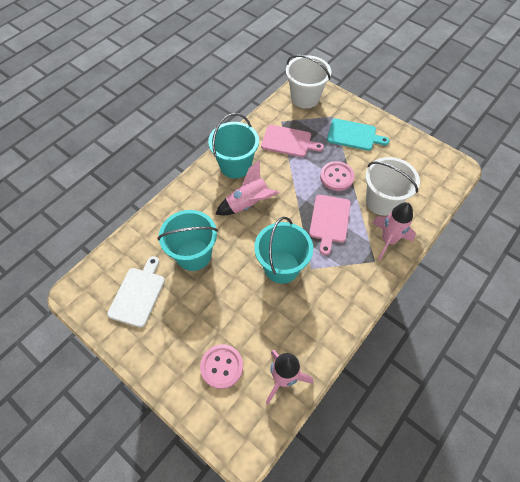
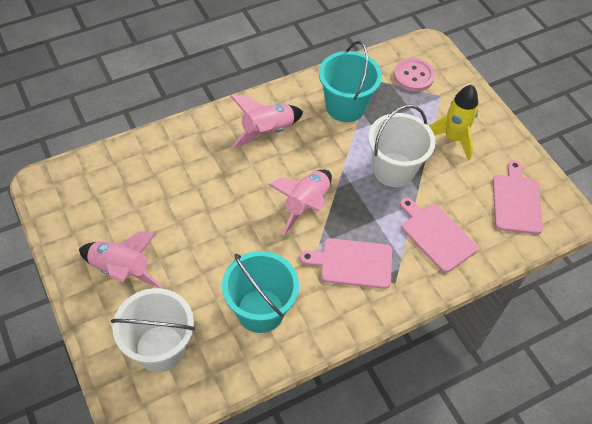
pink button: [200,344,243,389] [320,161,355,191] = 2 -> [394,58,435,92] = 1
pink cutting board: [261,125,324,157] [309,195,351,255] = 2 -> [300,238,392,289] [400,198,478,272] [493,160,543,234] = 3
turquoise bucket: [157,210,218,271] [208,113,259,178] [254,217,313,284] = 3 -> [222,251,299,333] [319,41,382,122] = 2
turquoise cutting board: [327,118,389,151] = 1 -> none = 0
white cutting board: [107,256,165,328] = 1 -> none = 0
yellow rocket: none = 0 -> [429,85,478,160] = 1

